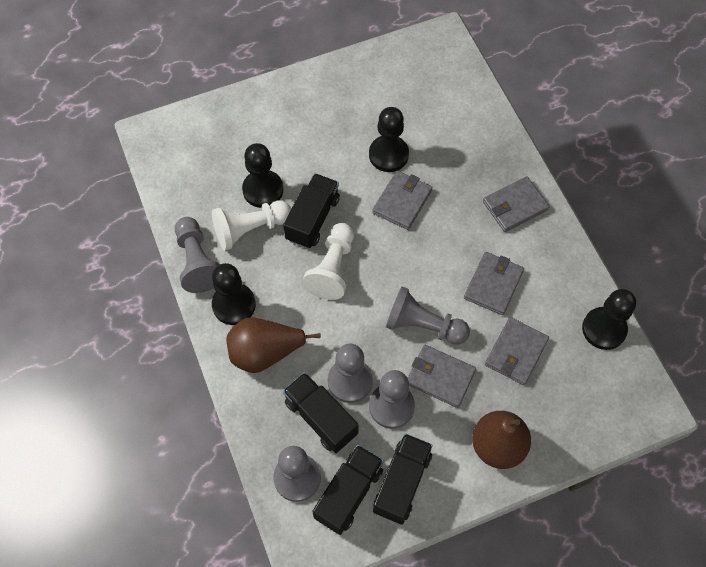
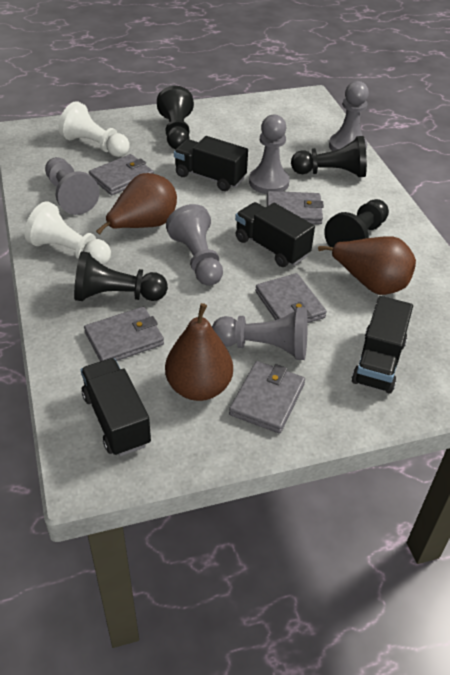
brown pear: [226,317,321,373] [472,411,531,469] = 2 -> [96,173,177,235] [165,303,233,401] [318,236,416,295] = 3

